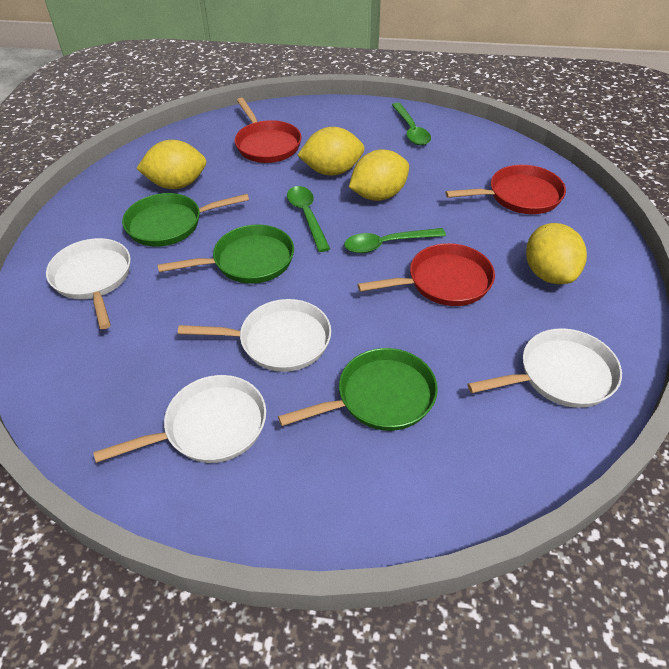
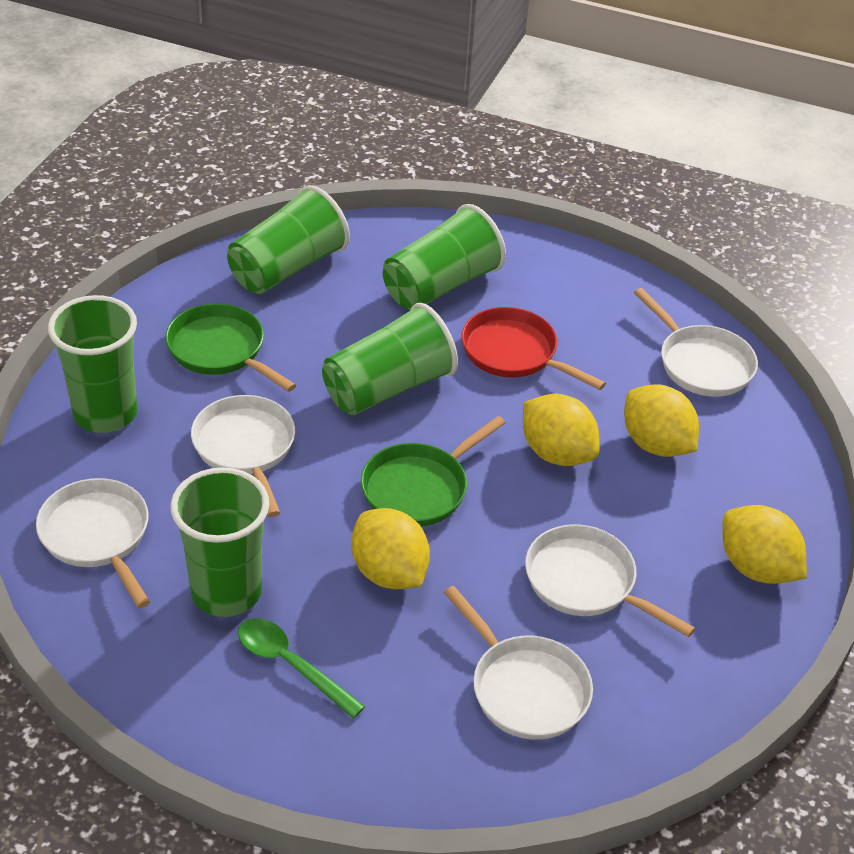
green cup: none = 0 -> [48,295,137,433] [170,467,270,617] [227,185,350,294] [322,303,458,415] [383,204,506,310] = 5
green pan: [122,193,249,247] [158,224,294,284] [278,348,438,431] = 3 -> [165,303,296,392] [361,416,505,527] = 2
green spoon: [287,186,330,252] [344,228,446,253] [392,103,431,145] = 3 -> [238,618,365,719] = 1
red pan: [235,98,301,163] [357,243,495,306] [445,165,566,214] = 3 -> [461,307,606,390] = 1
white pan: [46,238,131,329] [93,375,266,463] [178,299,331,372] [467,328,622,408] = 4 -> [36,478,150,608] [191,395,295,517] [444,586,593,740] [525,524,695,637] [634,288,758,397] = 5

